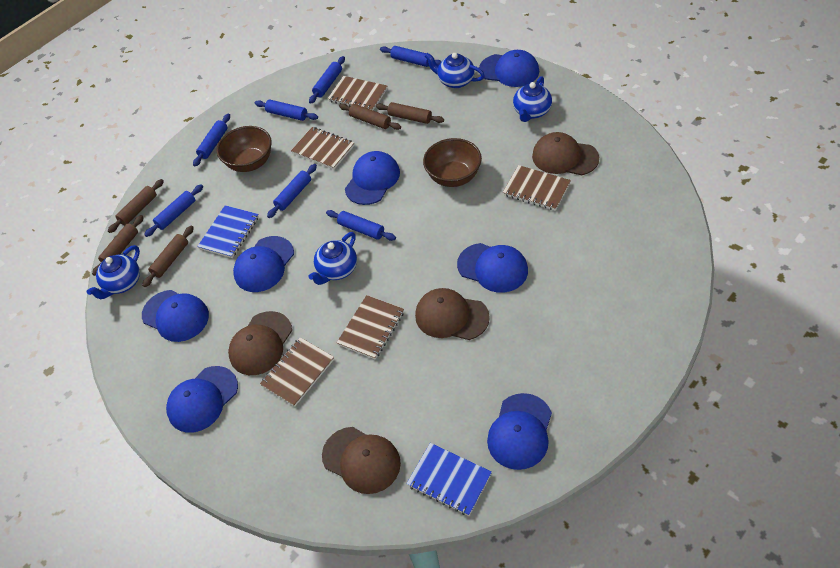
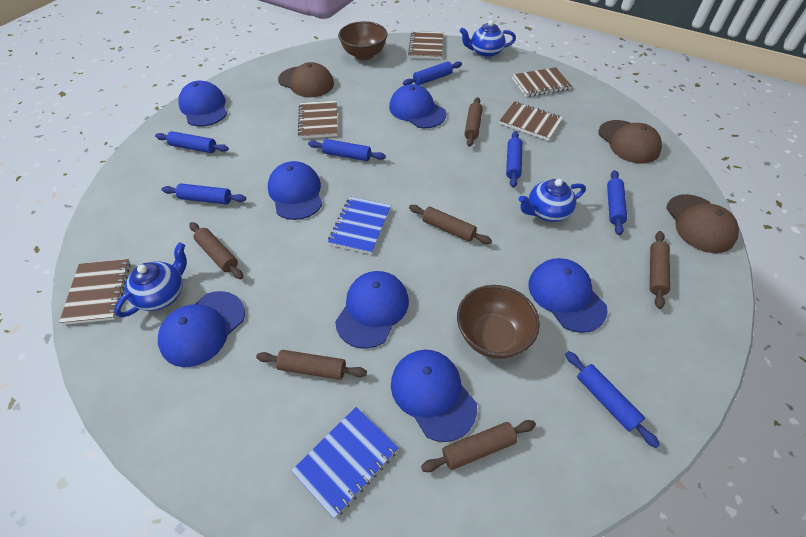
blue teapot: [87,245,140,299] [308,232,357,285] [425,53,485,88] [513,76,552,122] = 4 -> [114,243,187,317] [460,20,516,58] [519,179,586,222] = 3
brown cap: [228,311,292,375] [322,427,401,494] [415,288,490,340] [532,132,599,175] = 4 -> [278,62,334,97] [598,120,662,164] [666,194,739,253] = 3
brown rolling pin: [92,215,144,276] [108,179,164,233] [142,226,194,287] [339,103,401,130] [376,102,444,124] = 5 -> [189,222,243,279] [256,350,367,380] [409,205,492,244] [421,420,536,472] [464,97,483,147] [650,231,670,309] = 6

